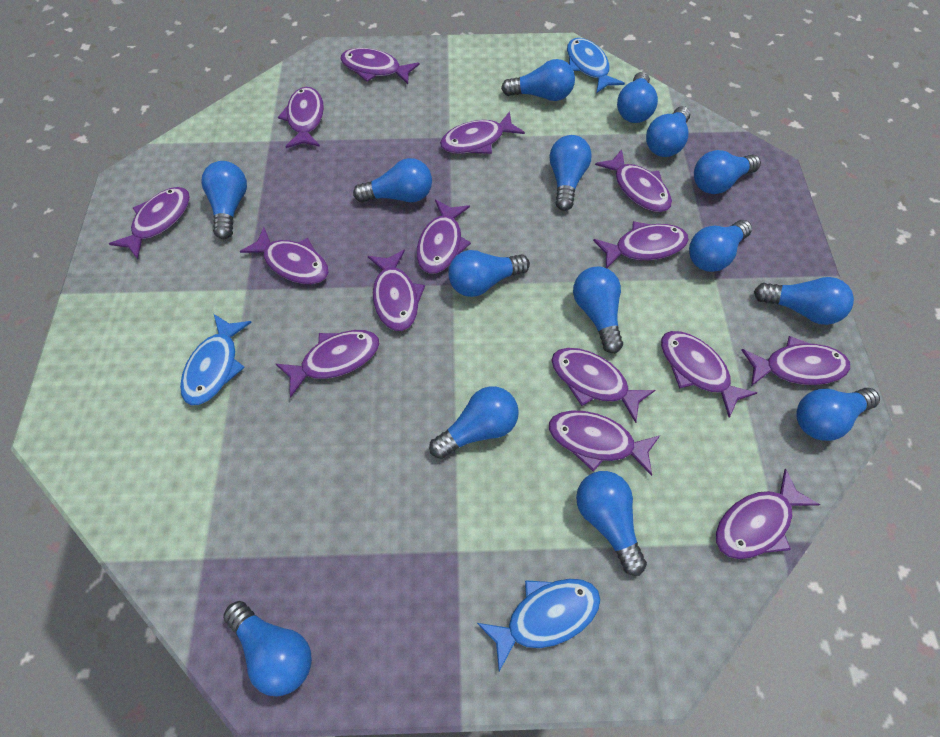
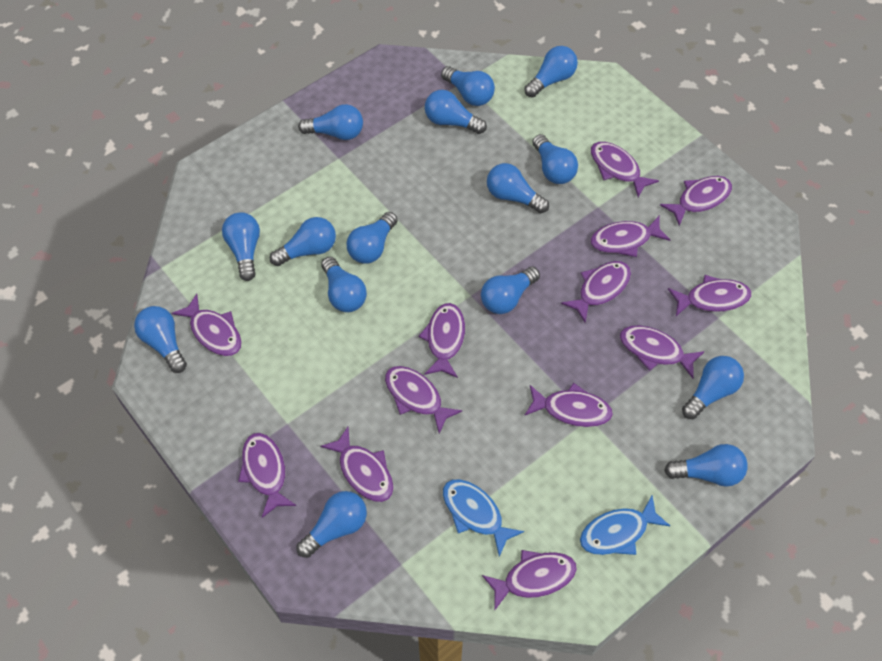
blue fish: [180,314,252,406] [477,579,601,672] [567,38,625,93] = 3 -> [443,479,524,557] [580,496,670,555] = 2
purple fish: [109,187,190,259] [240,227,329,284] [276,330,380,398] [278,87,324,148] [340,48,420,84] [368,250,425,331] [416,200,471,274] [440,111,525,154] [549,411,660,476] [551,348,655,423] [593,221,689,268] [595,149,672,212] [661,331,757,418] [716,469,820,559] [741,336,850,386] = 15 -> [172,294,242,356] [238,433,296,518] [320,427,394,502] [385,366,462,434] [419,303,465,378] [482,550,577,611] [524,383,613,427] [561,261,631,323] [590,216,670,257] [591,142,659,198] [620,325,705,378] [660,176,732,226] [668,275,751,316] = 13

